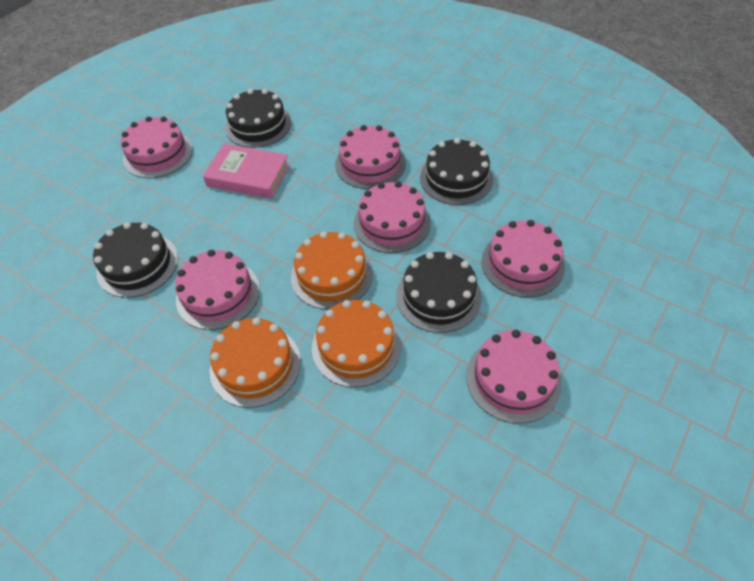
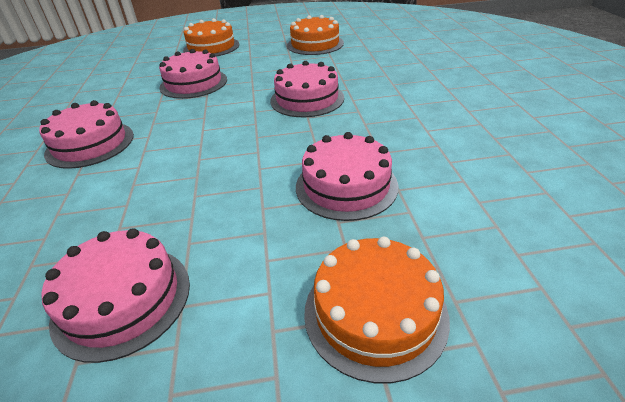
black cake: [93,222,178,298] [225,89,291,148] [396,252,482,333] [420,138,493,205] = 4 -> none = 0
pink book: [203,144,290,199] = 1 -> none = 0
pink cake: [121,116,193,178] [175,250,260,330] [335,125,406,189] [354,181,431,253] [466,330,561,423] [481,220,565,297] = 6 -> [39,100,134,169] [41,228,190,363] [159,49,227,99] [270,61,344,117] [296,132,398,221] = 5

